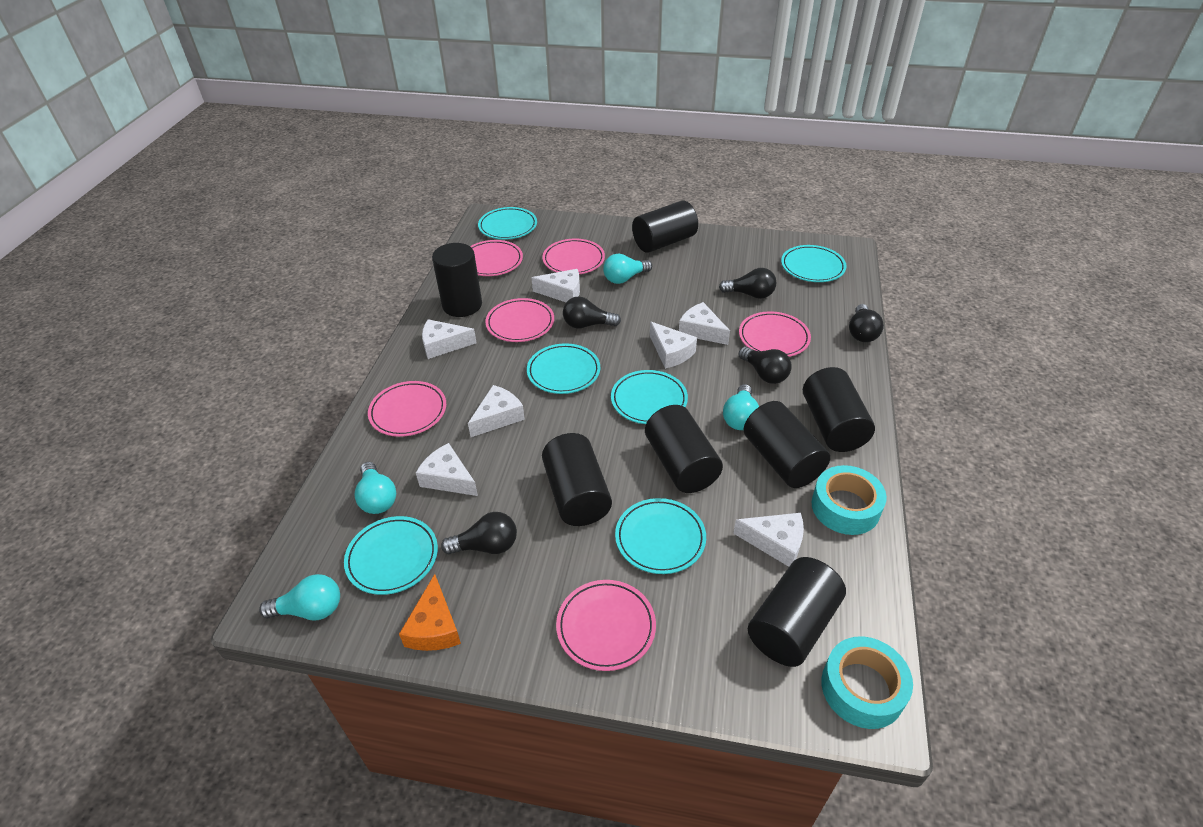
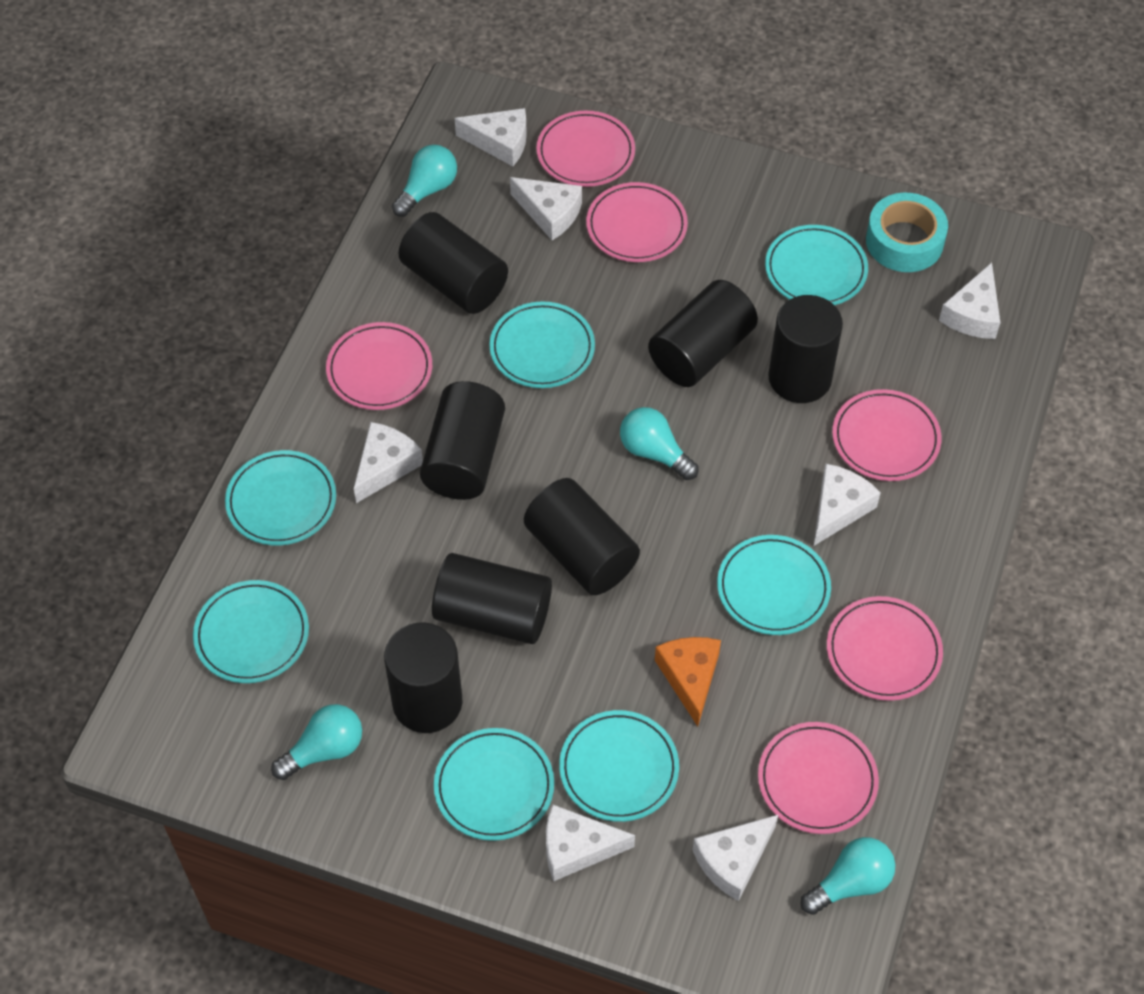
black light bulb: [441,512,517,554] [563,296,621,329] [719,268,776,299] [738,346,792,384] [849,304,884,342] = 5 -> none = 0
turquoise plate: [344,516,438,595] [478,207,537,240] [527,343,600,394] [611,370,688,424] [615,498,706,574] [781,245,847,282] = 6 -> [193,580,309,683] [225,450,336,545] [434,728,554,841] [489,301,595,388] [559,710,679,822] [717,535,831,635] [765,225,868,305] = 7
turquoise tape: [812,465,887,535] [821,637,913,729] = 2 -> [866,193,948,272] = 1

